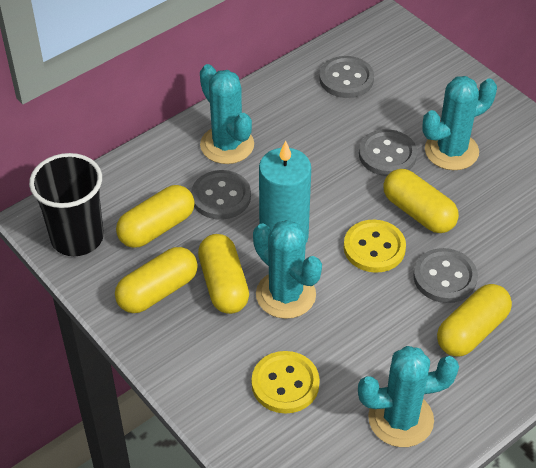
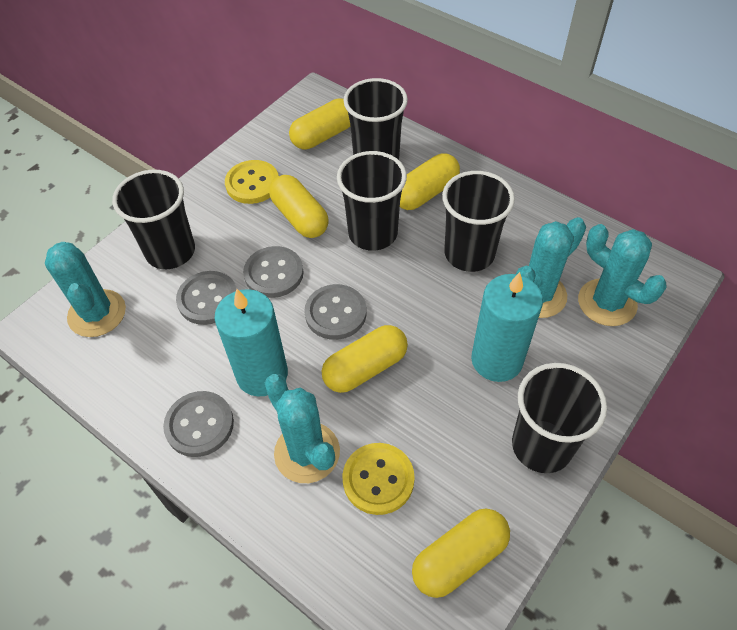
black cup: [29,153,104,256] = 1 -> [112,170,195,269] [337,151,407,251] [343,78,408,160] [442,171,515,272] [512,363,607,473] = 5
turquoise candle: [259,140,311,243] = 1 -> [215,289,288,397] [471,272,543,382] = 2

